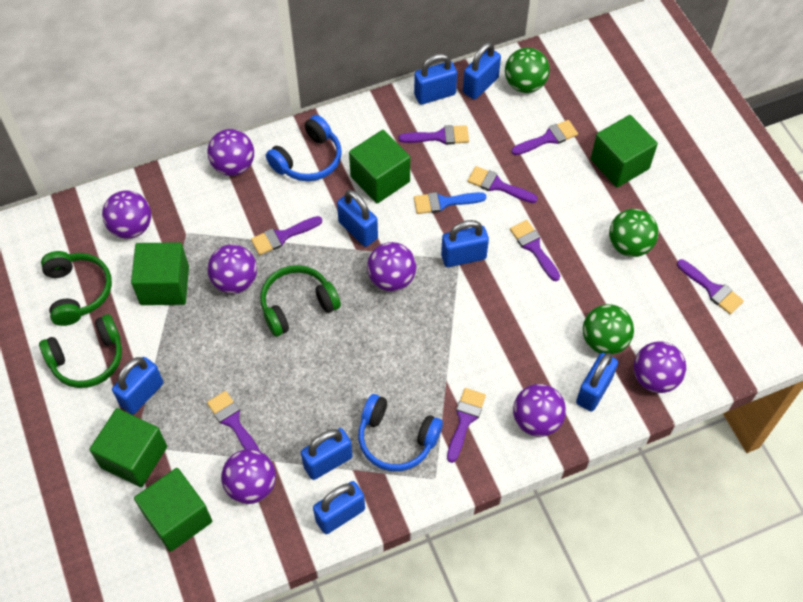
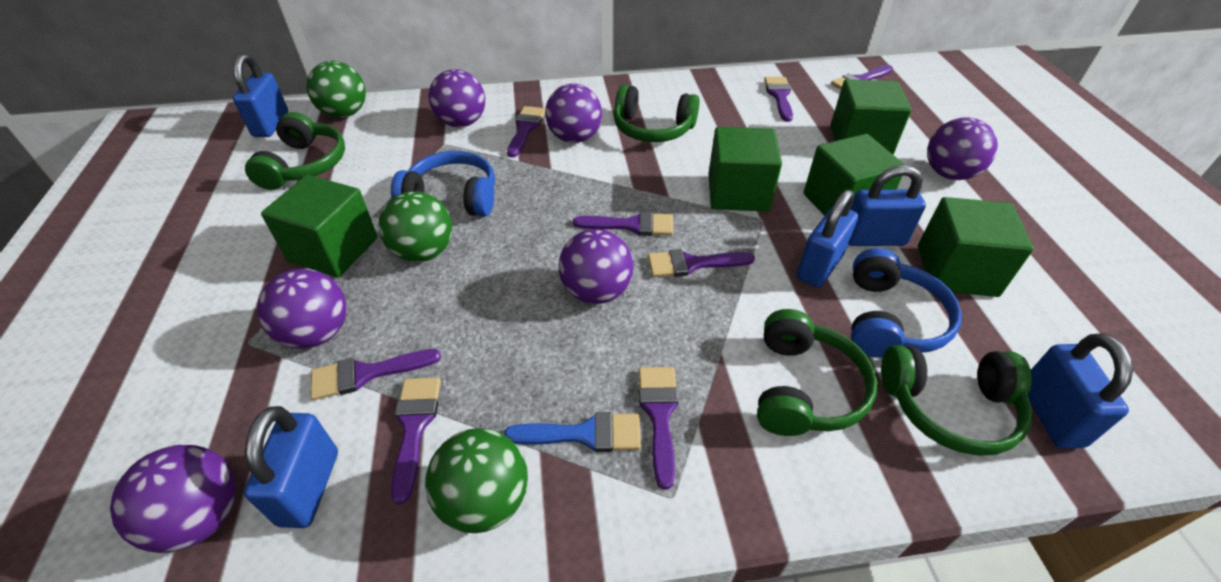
blue padlock: [112,357,163,415] [301,428,353,480] [313,481,365,534] [337,190,378,247] [414,53,457,105] [441,220,489,267] [463,42,501,99] [576,353,618,411] = 8 -> [233,54,288,137] [244,406,338,528] [797,189,858,287] [849,165,926,246] [1028,333,1133,449] = 5
green headphones: [39,314,122,388] [41,251,112,326] [260,265,341,337] = 3 -> [245,112,345,190] [614,85,700,142] [757,309,878,436] [881,345,1032,456] = 4
purple ball: [102,190,151,239] [207,129,254,176] [207,244,257,294] [221,449,276,504] [367,242,416,291] [513,384,566,437] [633,341,686,393] = 7 -> [110,445,236,553] [257,269,347,349] [429,69,485,127] [545,84,602,143] [558,229,634,304] [927,117,998,180] = 6

